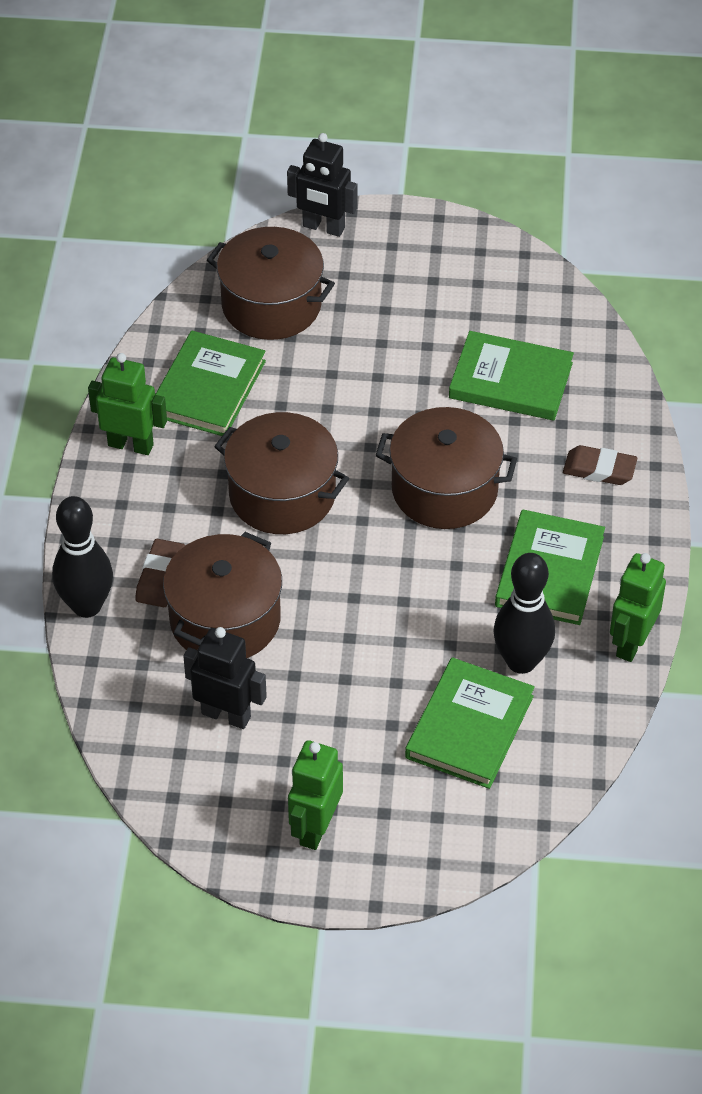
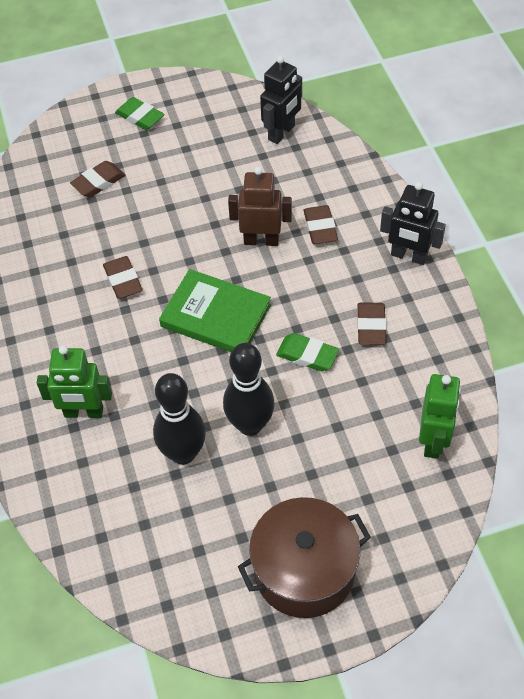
brown eraser: [135,539,185,607] [563,445,637,485] = 2 -> [70,161,125,197] [103,256,143,299] [304,205,338,244] [357,303,387,345] = 4
brown pot: [163,532,282,658] [207,227,335,340] [214,412,349,534] [375,407,517,529] = 4 -> [238,497,371,618] = 1
brown robot: none = 0 -> [228,167,292,246] = 1
green book: [155,331,266,436] [405,657,535,789] [449,331,574,420] [495,509,605,625] = 4 -> [159,269,271,352] = 1
green eraser: none = 0 -> [115,97,164,130] [276,333,339,371] = 2
green robot: [88,353,167,455] [288,740,343,850] [610,553,666,662] = 3 -> [37,345,112,418] [419,374,461,459] = 2

